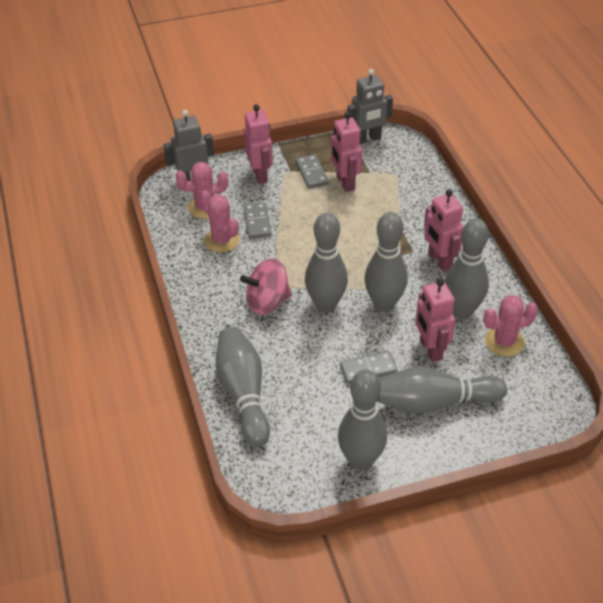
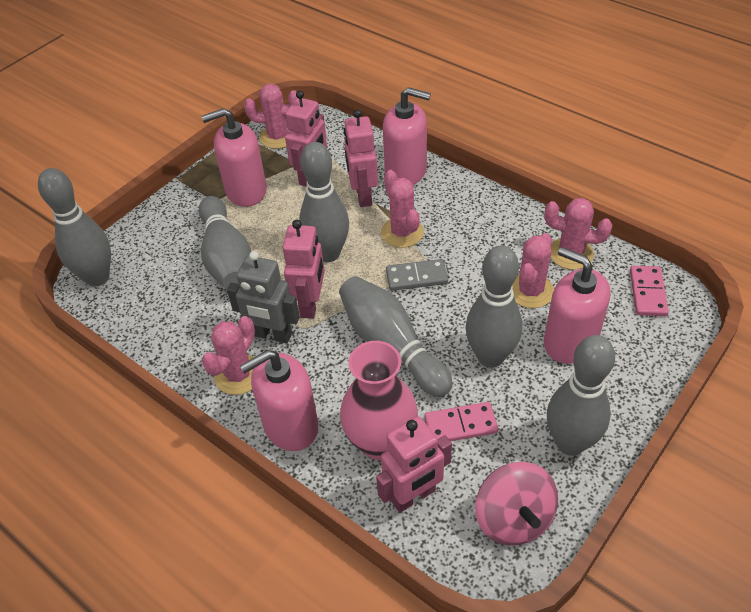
grey domino: [243,202,272,239] [296,154,329,188] [340,351,397,384] = 3 -> [386,259,448,291] = 1
grey robot: [163,110,214,181] [347,69,393,144] = 2 -> [227,251,300,343] = 1
pink cactus: [175,162,228,219] [200,190,240,253] [483,295,538,357] = 3 -> [201,316,255,395] [244,84,297,149] [381,170,424,248] [512,233,554,308] [544,198,612,270] = 5
pink domino: none = 0 -> [425,402,498,441] [630,266,669,316] = 2
pink soap dispenser: none = 0 -> [201,108,267,207] [240,350,318,451] [383,87,431,185] [544,247,611,364] = 4
pink vase: none = 0 -> [340,341,418,460] = 1

